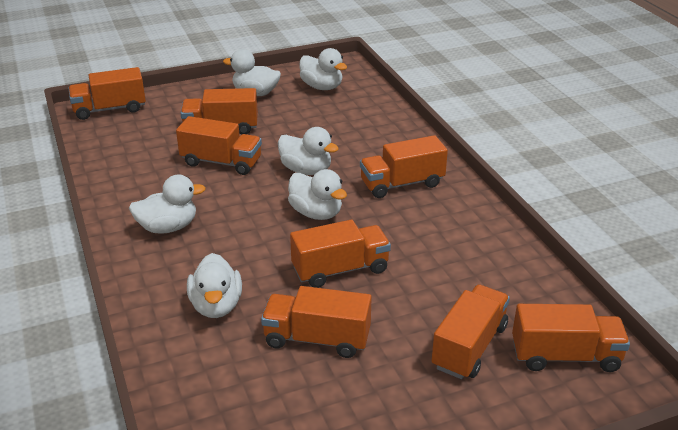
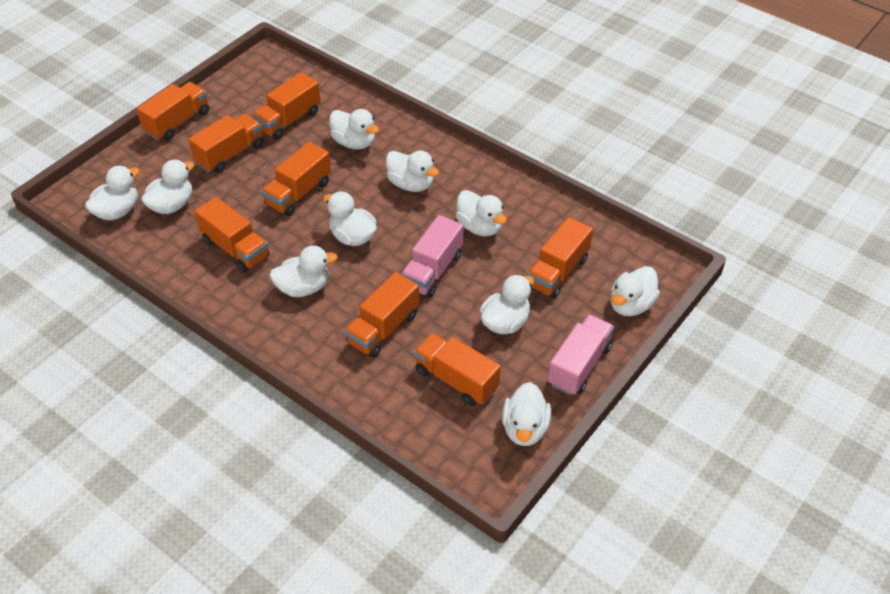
pink truck: none = 0 -> [401,215,463,298] [548,314,614,395] = 2
white duck: [129,174,206,234] [187,253,242,318] [223,49,281,96] [278,127,339,175] [288,169,347,220] [299,48,347,90] = 6 -> [85,166,140,220] [141,160,194,214] [269,246,338,297] [323,191,377,246] [329,109,379,149] [386,151,439,192] [456,190,507,236] [480,274,534,334] [502,382,551,446] [611,266,660,316] = 10

